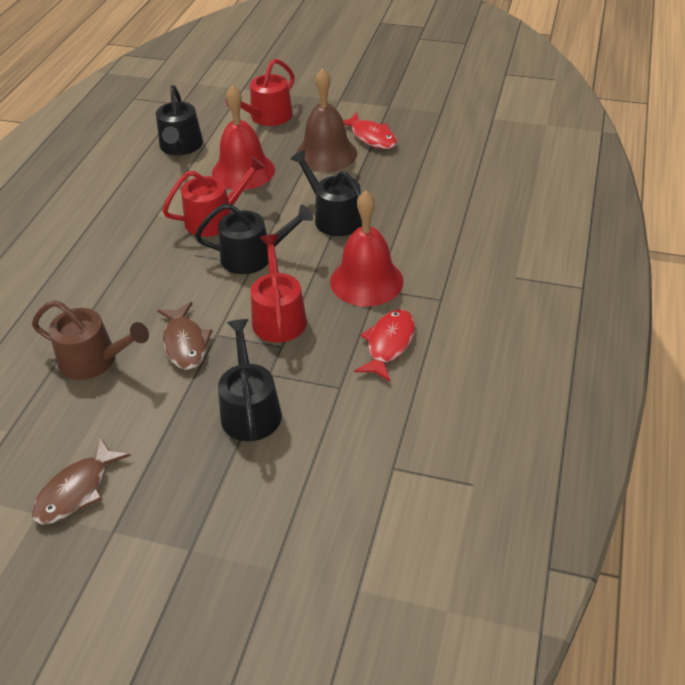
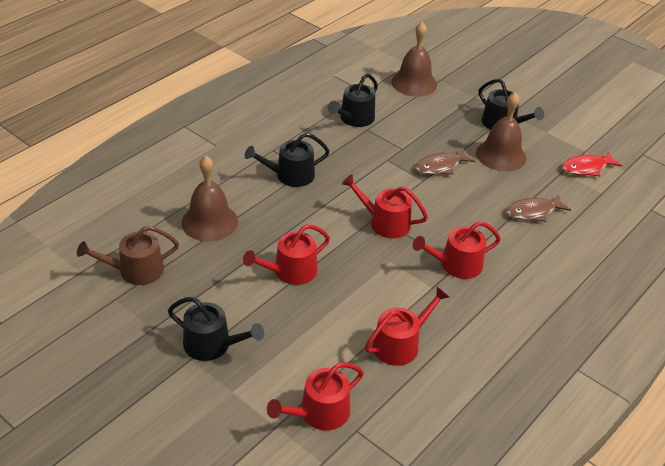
brown bell: [296,68,357,172] = 1 -> [181,156,238,242] [391,22,437,97] [476,92,526,171] = 3
red bell: [212,85,275,190] [330,191,404,307] = 2 -> none = 0
red fish: [343,112,397,149] [354,309,415,382] = 2 -> [562,152,622,177] = 1
red watering can: [162,156,266,237] [226,59,295,126] [251,234,307,343] = 3 -> [243,224,330,285] [267,362,364,431] [342,174,428,239] [365,287,449,366] [413,221,501,279] = 5

